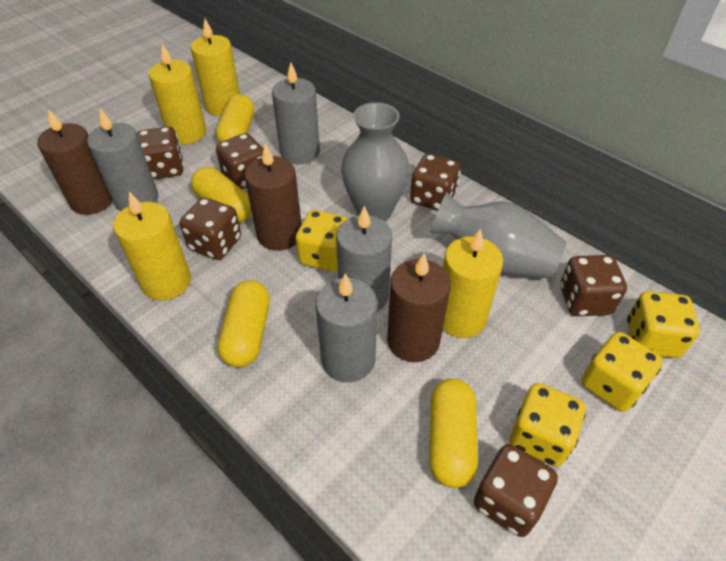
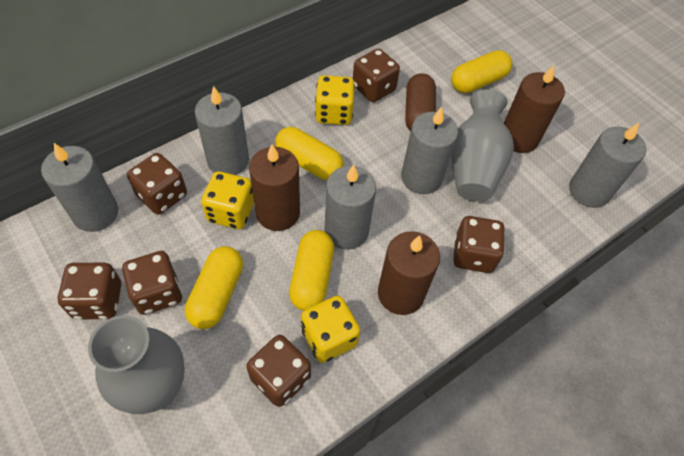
brown capsule: none = 0 -> [405,73,436,131] = 1
grey candle: [87,109,158,211] [272,62,320,164] [315,273,377,382] [336,206,392,312] = 4 -> [41,143,118,232] [195,86,249,175] [324,164,376,250] [401,107,458,194] [569,123,647,208] = 5
yellow candle: [113,192,191,301] [149,44,206,144] [191,18,240,116] [443,228,503,338] = 4 -> none = 0
yellow dice: [296,210,347,272] [510,383,586,466] [582,332,663,412] [627,291,700,358] = 4 -> [201,171,254,229] [301,296,360,363] [315,75,355,125] = 3

